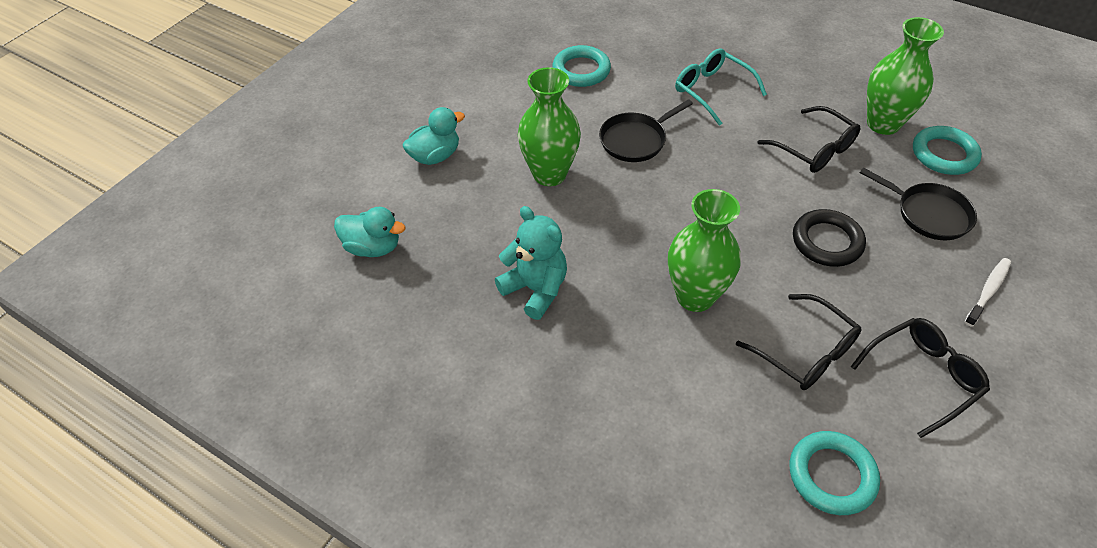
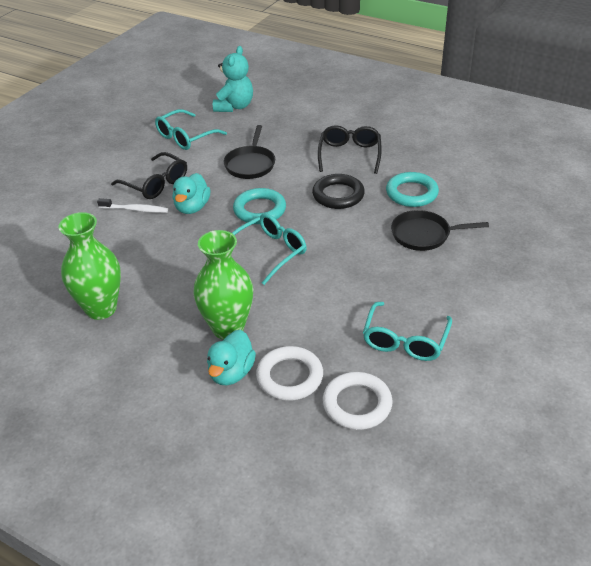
black glasses: [736,294,862,390] [757,106,860,173] [851,318,990,438] = 3 -> [111,152,187,199] [318,125,382,174] = 2
green vase: [518,67,581,186] [668,189,741,312] [867,17,944,135] = 3 -> [58,212,121,320] [194,230,253,340] = 2
turquoise glasses: [675,49,767,126] = 1 -> [155,109,227,150] [232,213,307,285] [363,302,452,361] = 3
turquoise ring: [552,45,611,87] [790,431,880,515] [913,126,982,175] = 3 -> [233,188,286,224] [386,172,439,207] = 2
white ring: none = 0 -> [256,346,323,401] [322,372,393,430] = 2

